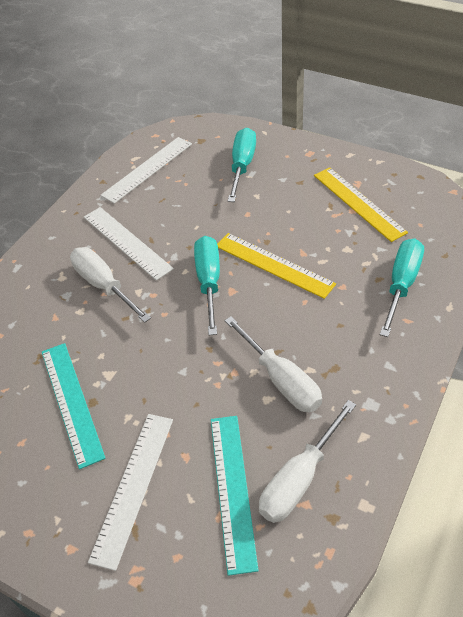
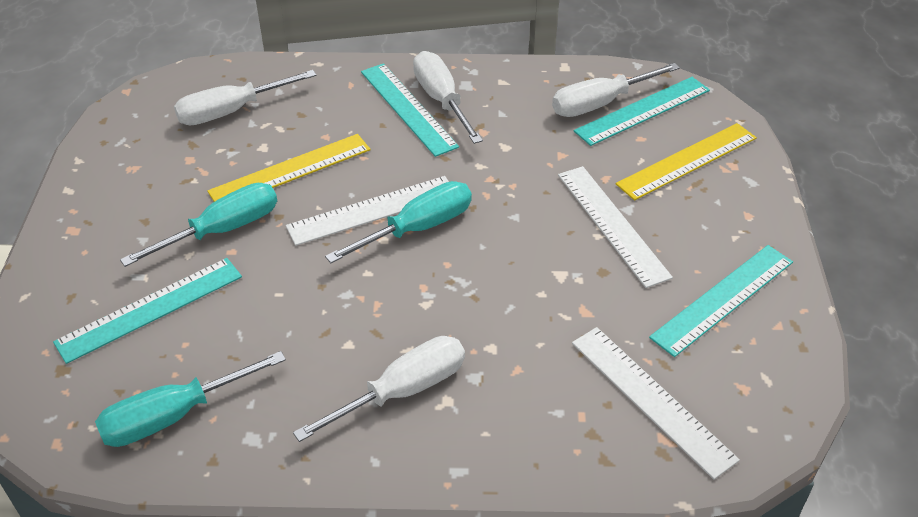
turquoise ruler: [42,343,106,469] [211,416,259,576] = 2 -> [53,258,242,364] [361,63,459,157] [574,77,710,146] [649,245,793,357] = 4
white screwdriver: [70,247,151,323] [224,316,322,412] [259,400,356,523] = 3 -> [174,70,317,125] [293,336,465,442] [413,51,483,144] [552,63,680,117] = 4

